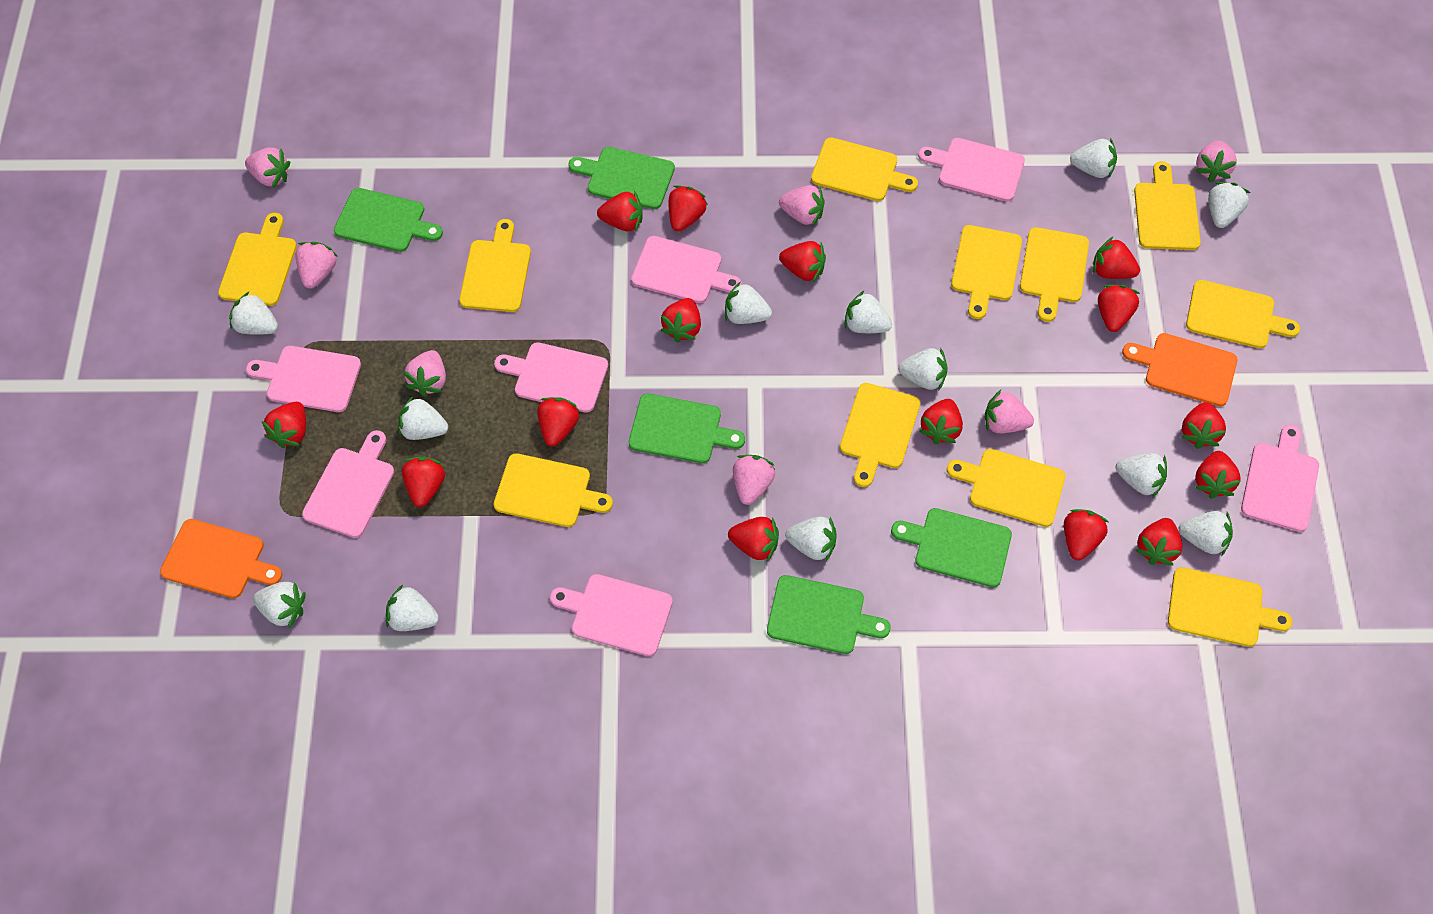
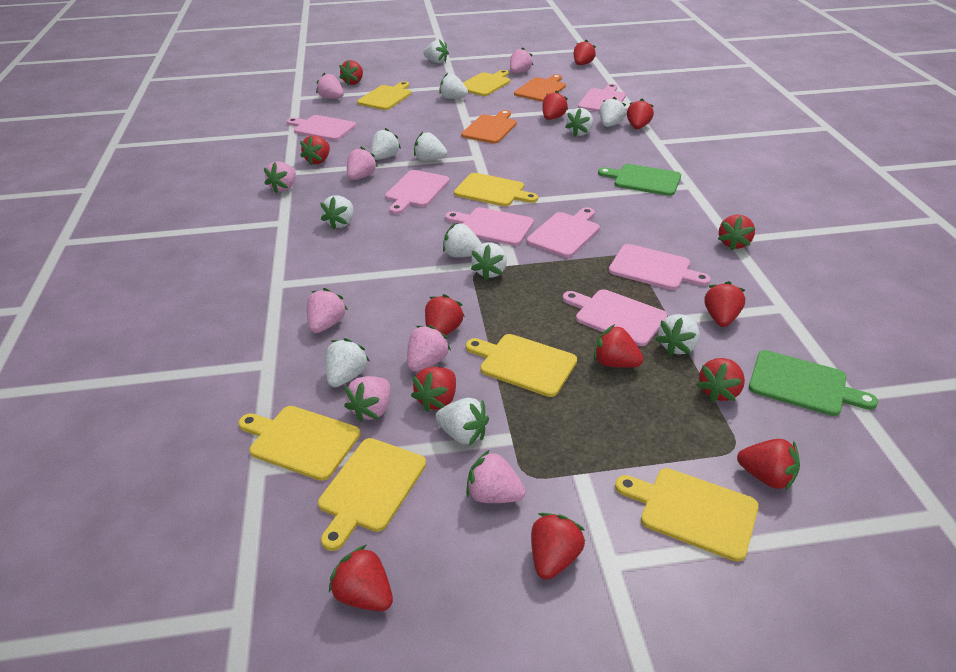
green cutting board: [334,188,443,252] [568,147,675,209] [629,393,745,463] [767,575,891,654] [891,508,1012,587] = 5 -> [598,164,681,196] [749,350,878,416] = 2
pink strawberry: [245,147,290,188] [296,242,338,289] [403,350,446,397] [733,455,775,505] [779,185,824,226] [985,390,1034,433] [1195,141,1237,182] = 7 -> [264,161,296,193] [307,288,348,333] [316,73,344,99] [344,376,390,422] [347,147,378,180] [407,325,451,372] [466,450,526,503] [510,47,533,73] = 8
red strawberry: [262,402,306,448] [402,457,445,507] [537,397,580,447] [597,191,643,231] [660,298,701,343] [669,185,708,232] [728,517,779,562] [779,241,826,282] [919,399,963,444] [1064,509,1108,561] [1093,236,1140,279] [1098,285,1140,332] [1136,518,1183,566] [1181,402,1226,449] [1195,451,1240,499] = 15 -> [300,135,330,166] [329,545,393,611] [339,60,363,86] [411,367,456,412] [425,294,465,335] [531,513,585,580] [542,90,568,120] [574,40,596,65] [594,324,644,368] [627,99,654,129] [697,358,745,403] [704,281,745,327] [718,215,755,251] [737,439,800,491] = 14
yellow cutting board: [218,213,297,306] [459,219,531,312] [493,453,613,527] [811,137,918,201] [840,383,920,487] [947,449,1065,527] [951,225,1022,319] [1020,227,1089,322] [1134,161,1201,250] [1168,567,1292,647] [1186,280,1300,348] = 11 -> [238,406,360,481] [318,438,426,551] [357,81,411,110] [454,173,538,206] [463,70,510,96] [466,334,577,397] [615,468,759,562] = 7

